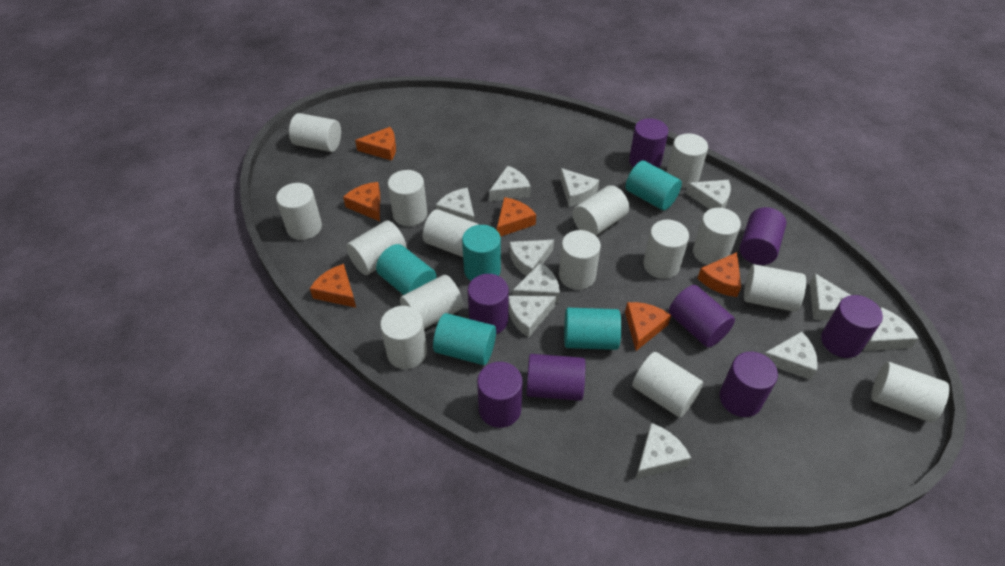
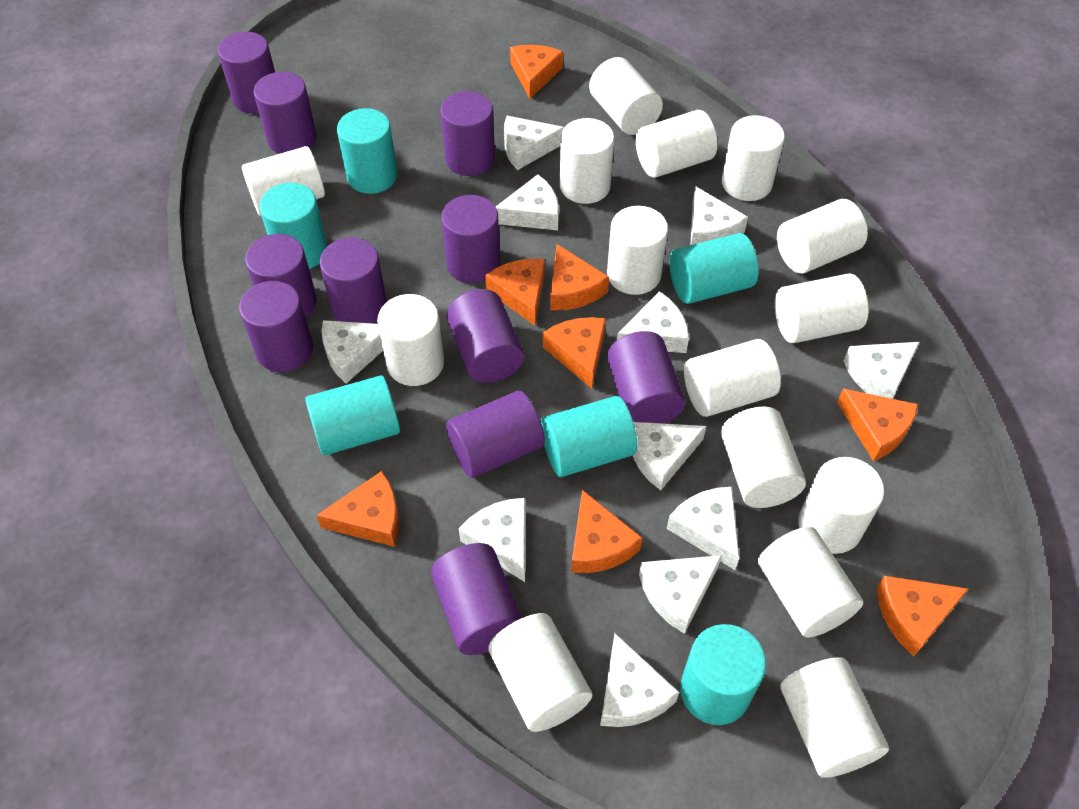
orange cheese: [310,264,356,308] [343,182,380,221] [355,127,396,161] [497,197,536,237] [625,302,671,351] [697,252,741,297] = 6 -> [316,471,399,547] [485,259,545,326] [510,45,563,99] [543,317,606,389] [550,244,609,310] [571,490,642,573] [837,388,918,461] [877,576,969,656] = 8
purple cylinder: [468,274,509,334] [477,362,523,428] [526,354,585,401] [629,118,669,168] [669,285,735,347] [719,352,778,417] [739,207,787,265] [821,295,883,358] = 8 -> [218,32,275,114] [239,281,313,372] [245,234,317,317] [254,72,317,154] [320,238,387,324] [431,543,522,655] [440,91,495,176] [441,195,500,284] [446,391,545,478] [447,289,524,383] [607,331,685,424] = 11
turquoise cylinder: [376,244,437,295] [433,313,496,365] [462,225,501,281] [564,308,621,350] [626,160,682,210] = 5 -> [259,183,327,269] [305,375,400,456] [337,108,397,194] [541,396,637,477] [670,233,759,304] [680,624,766,725] = 6

